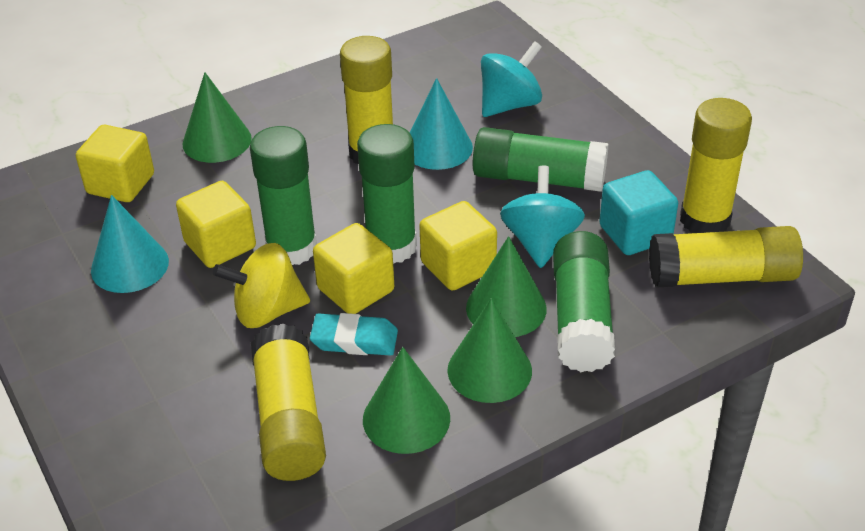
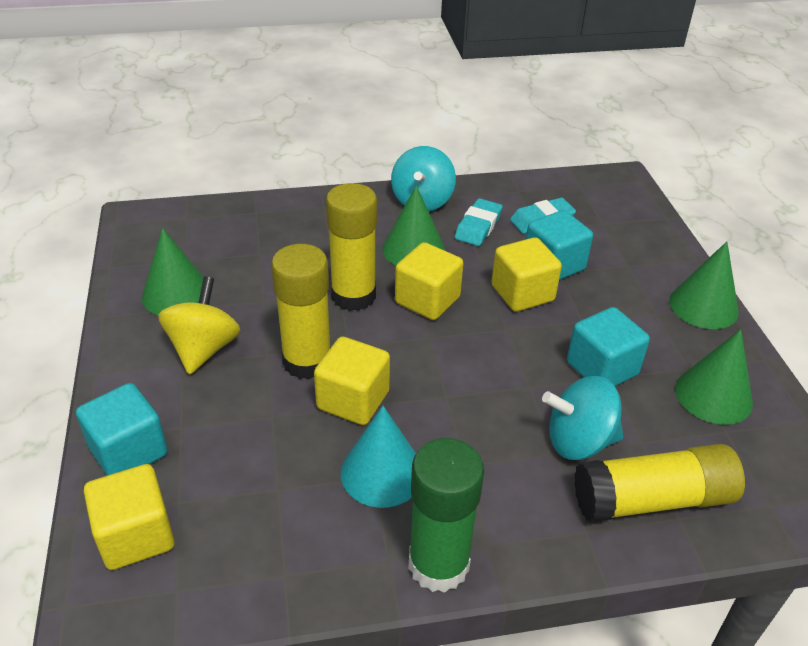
green glue stick: [250,126,317,265] [357,124,417,264] [473,127,609,192] [553,231,615,372] = 4 -> [408,438,484,593] = 1
turquoise cone: [91,195,169,293] [410,78,473,170] = 2 -> [341,406,416,508] = 1
turquoise cube: [599,170,678,255] = 1 -> [76,383,168,476] [526,210,593,280] [567,307,650,386] = 3
turquoise eraser: [310,313,398,356] = 1 -> [455,198,503,246] [510,198,576,234] = 2
yellow glue stick: [251,324,326,481] [340,36,393,164] [649,226,803,288] [680,98,752,233] = 4 -> [271,244,331,379] [326,183,377,311] [574,444,745,522] = 3

